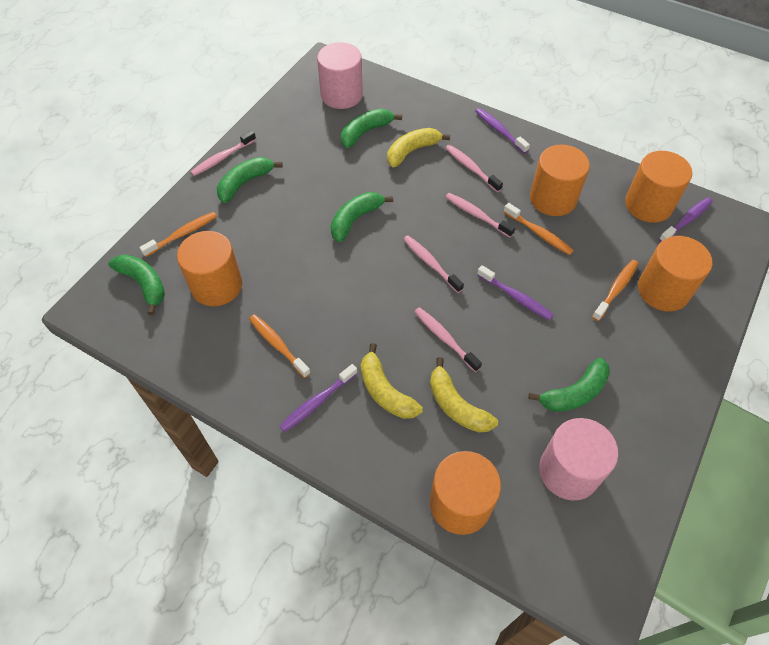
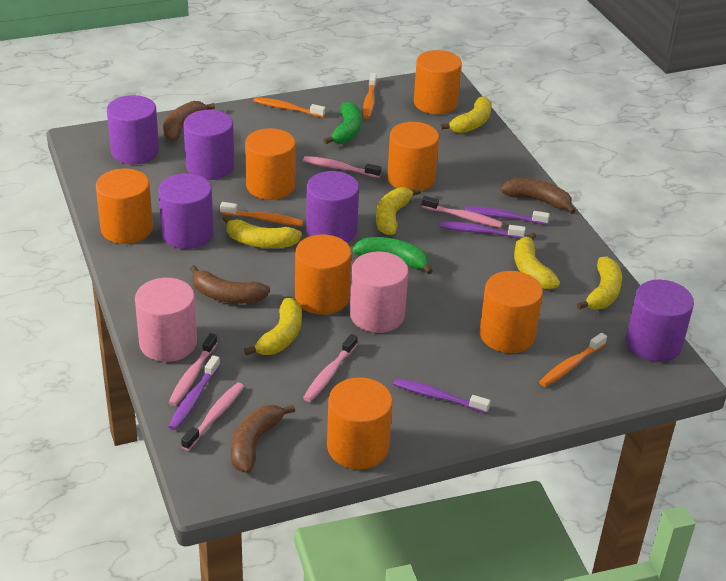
brown banana: none = 0 -> [163,101,215,141] [190,265,270,304] [231,405,295,473] [500,178,576,214] = 4
green banana: [108,254,165,315] [217,157,283,203] [331,192,393,242] [341,109,402,148] [528,358,610,412] = 5 -> [323,102,362,144] [352,237,433,275] = 2
orange cylinder: [177,231,242,306] [430,451,501,535] [530,145,590,216] [625,151,692,223] [638,236,712,311] = 5 -> [96,169,153,244] [245,128,296,200] [295,234,351,315] [327,377,393,469] [387,122,439,191] [414,50,462,114] [480,271,543,353] = 7
purple cylinder: none = 0 -> [107,95,159,164] [158,173,214,249] [184,110,234,180] [306,171,359,243] [626,280,694,362] = 5
yellow banana: [361,343,423,419] [387,128,450,167] [430,357,498,433] = 3 -> [223,215,302,248] [244,298,302,355] [376,187,421,235] [441,96,492,133] [514,232,560,289] [577,257,622,310] = 6

